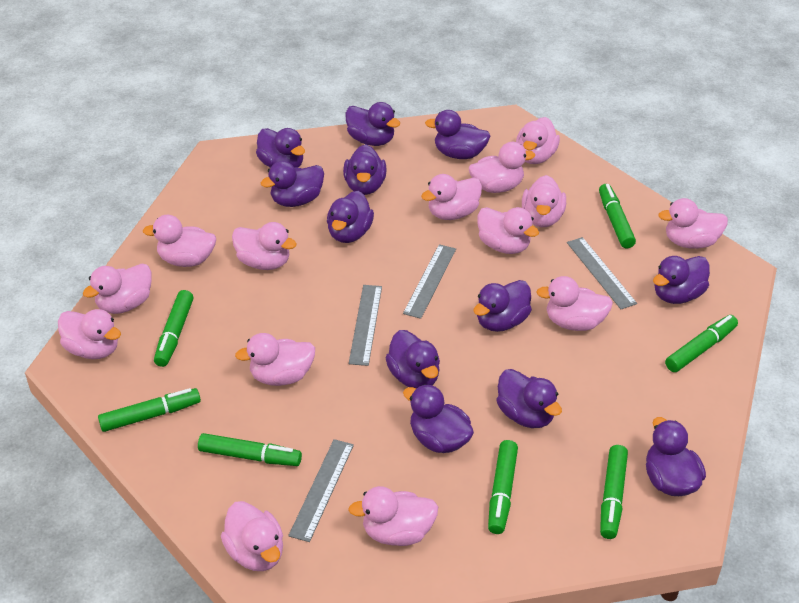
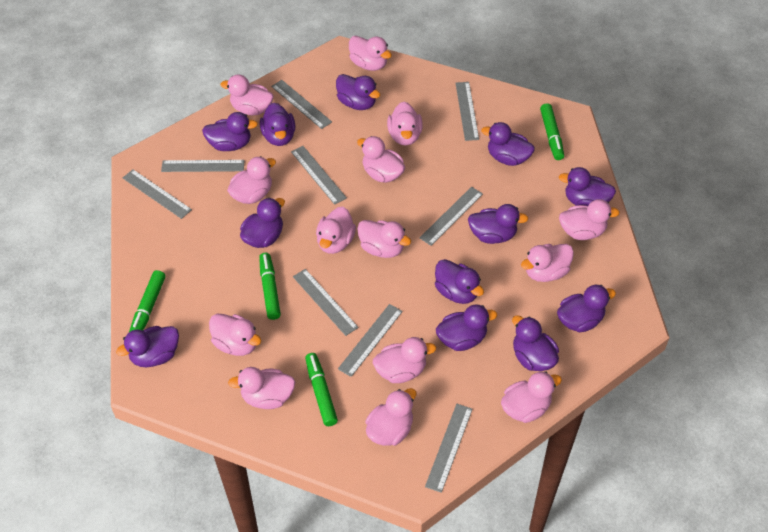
green marker: [98,388,201,432] [154,290,194,367] [198,433,302,466] [488,440,518,534] [599,184,636,249] [600,445,628,539] [665,315,738,372] = 7 -> [129,270,166,332] [259,253,281,320] [305,353,338,426] [540,103,564,160] = 4
grey ruler: [288,439,354,542] [349,285,382,366] [403,244,456,319] [567,237,637,309] = 4 -> [123,169,192,219] [161,160,245,172] [271,80,332,129] [291,146,347,205] [293,269,358,336] [338,304,403,377] [420,187,483,246] [425,404,473,493] [456,82,479,141] = 9

